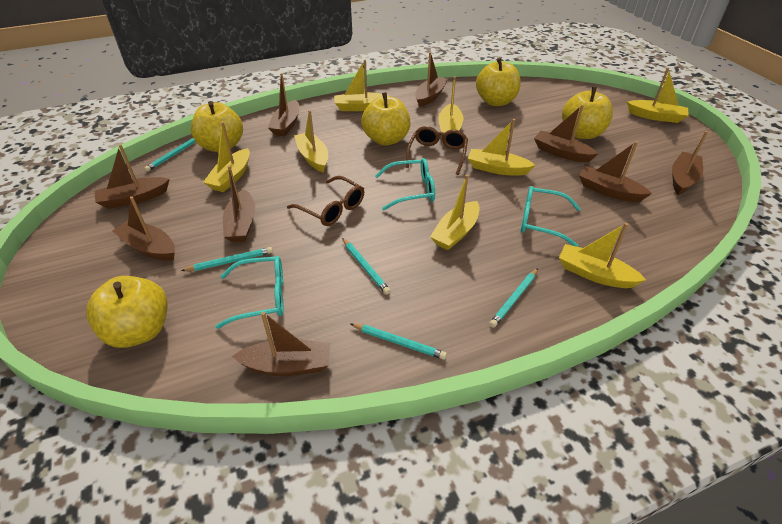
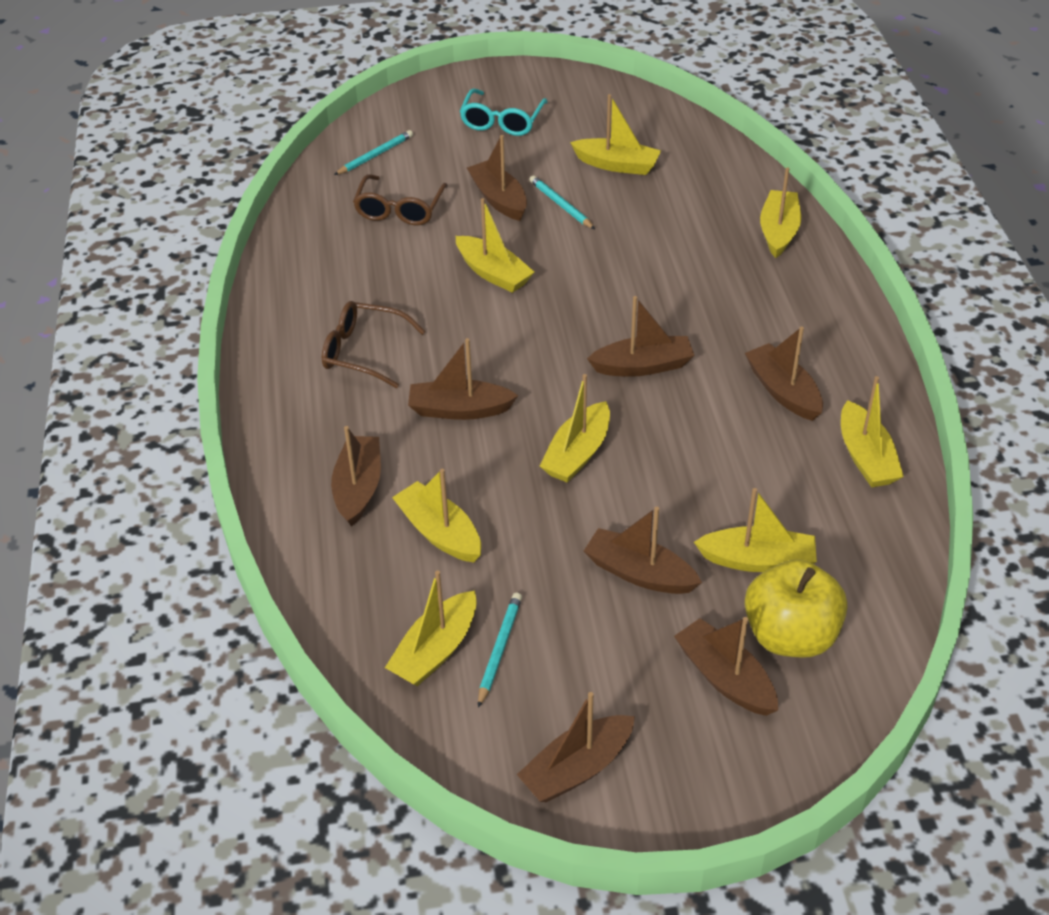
brown boat: [95,144,170,209] [113,196,175,261] [223,166,255,242] [232,312,330,376] [268,73,299,136] [415,52,448,107] [534,105,598,162] [579,141,652,202] [672,131,708,195] = 9 -> [331,426,381,527] [408,338,518,420] [467,135,527,221] [517,692,635,802] [584,507,702,594] [587,296,695,377] [674,617,778,716] [745,327,823,421] = 8
turquoise glasses: [215,256,283,329] [375,158,435,210] [521,186,581,247] = 3 -> [460,88,547,136] = 1
turquoise pencil: [144,138,196,172] [181,247,273,271] [342,238,391,294] [350,323,447,360] [489,268,538,328] = 5 -> [334,130,413,175] [478,592,522,708] [529,175,595,229] = 3
yellow apple: [86,276,168,348] [191,101,243,152] [361,92,410,146] [476,58,521,106] [562,87,613,139] = 5 -> [745,559,847,658] = 1

